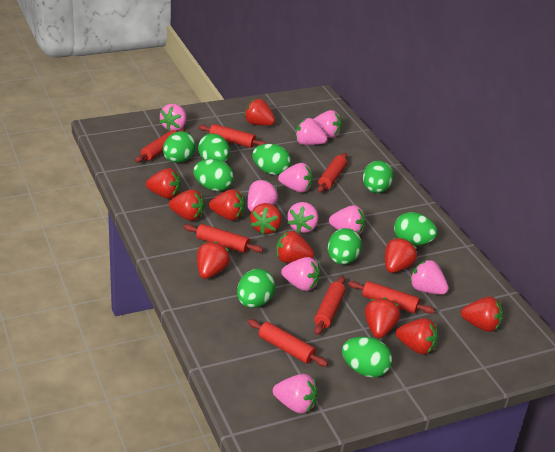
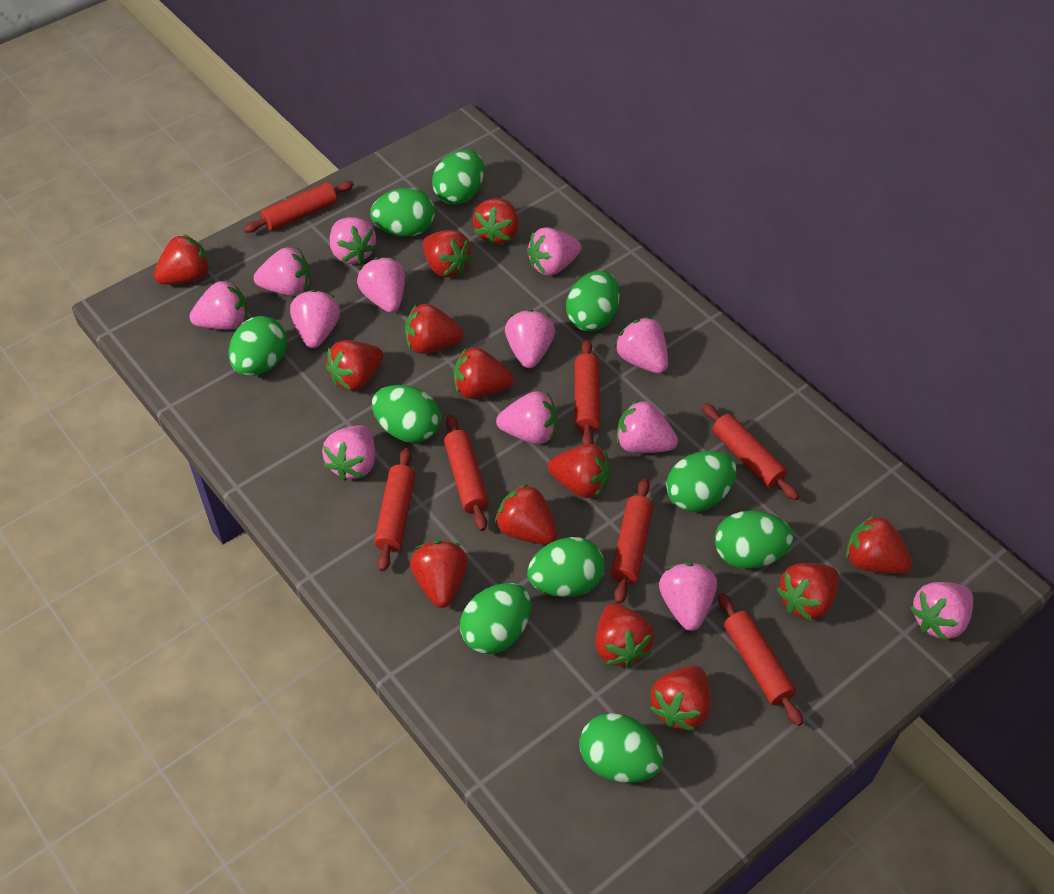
green egg: [163,131,196,163] [193,159,234,191] [198,133,230,162] [237,269,275,308] [252,144,291,175] [328,228,362,265] [342,337,392,378] [363,161,394,193] [394,212,437,245] = 9 -> [229,316,287,376] [370,188,435,237] [372,385,441,443] [432,150,484,205] [460,583,531,654] [527,537,605,597] [566,271,620,331] [580,713,664,783] [666,451,737,512] [715,511,793,569] = 10
pink strawberry: [160,104,187,131] [247,180,278,212] [273,374,318,414] [278,163,313,193] [281,257,320,291] [287,202,318,233] [296,118,328,145] [314,110,342,138] [329,205,365,235] [410,260,449,295] = 10 -> [189,280,248,330] [254,247,310,296] [290,290,340,348] [322,425,375,481] [330,217,377,264] [357,257,405,313] [496,391,558,444] [505,309,555,368] [527,227,581,276] [615,317,668,373] [617,399,678,453] [659,562,717,631] [910,582,973,641] = 13
red strawberry: [146,168,181,199] [169,189,205,221] [197,241,230,279] [209,189,245,221] [244,99,275,126] [250,203,281,235] [277,231,314,263] [365,298,400,338] [385,238,417,273] [396,318,438,355] [461,297,503,332] = 11 -> [153,234,210,284] [326,340,383,391] [405,304,464,354] [410,540,468,608] [423,230,473,277] [454,347,514,399] [473,198,519,246] [495,484,558,544] [548,444,610,498] [595,603,654,668] [650,666,711,731] [777,563,839,621] [846,515,912,574] = 13

